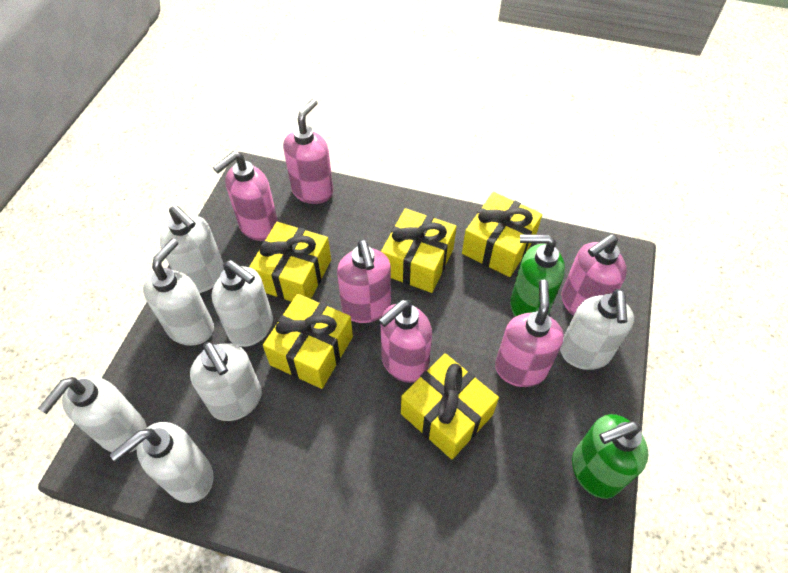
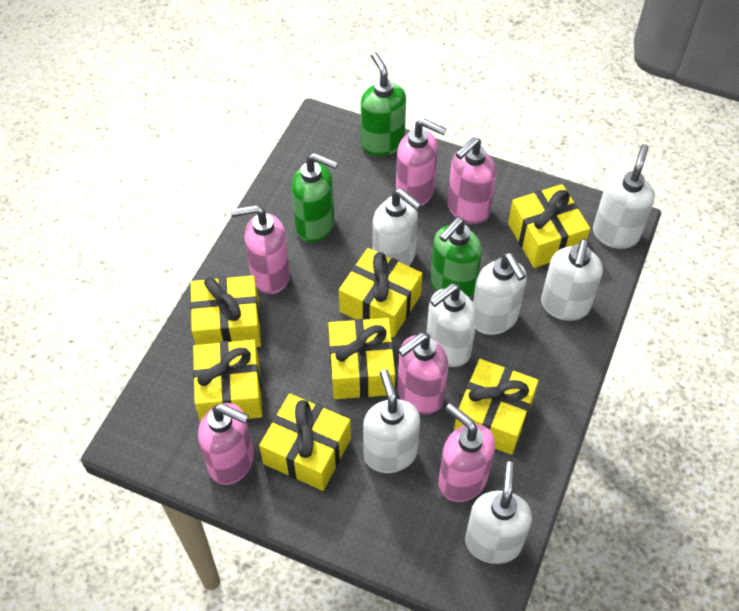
green soap dispenser: [510,234,565,317] [572,414,648,499] = 2 -> [291,153,338,242] [361,52,406,156] [431,218,482,298] = 3
yellow gift: [249,222,331,302] [263,294,353,389] [381,208,457,293] [401,353,499,459] [462,192,542,277] = 5 -> [190,275,261,347] [193,340,262,422] [259,393,351,491] [328,318,395,399] [339,248,422,337] [454,359,539,455] [508,184,590,268] = 7

